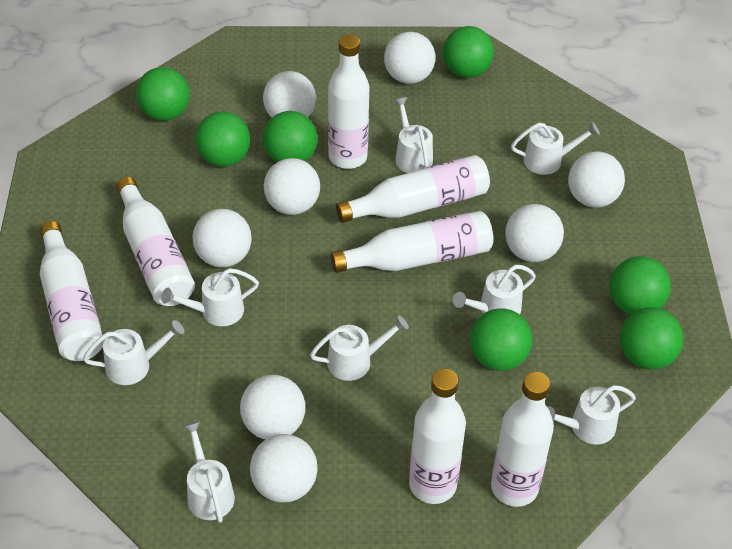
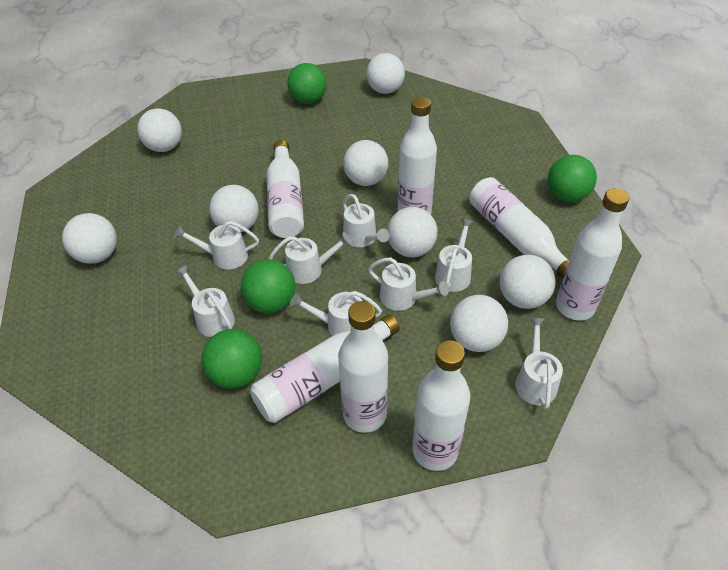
green ball: [136,67,190,121] [195,111,250,167] [263,111,317,162] [443,26,494,78] [470,308,532,371] [610,256,671,315] [620,307,683,370] = 7 -> [202,329,262,389] [241,259,295,313] [287,63,327,104] [548,155,597,202] = 4

